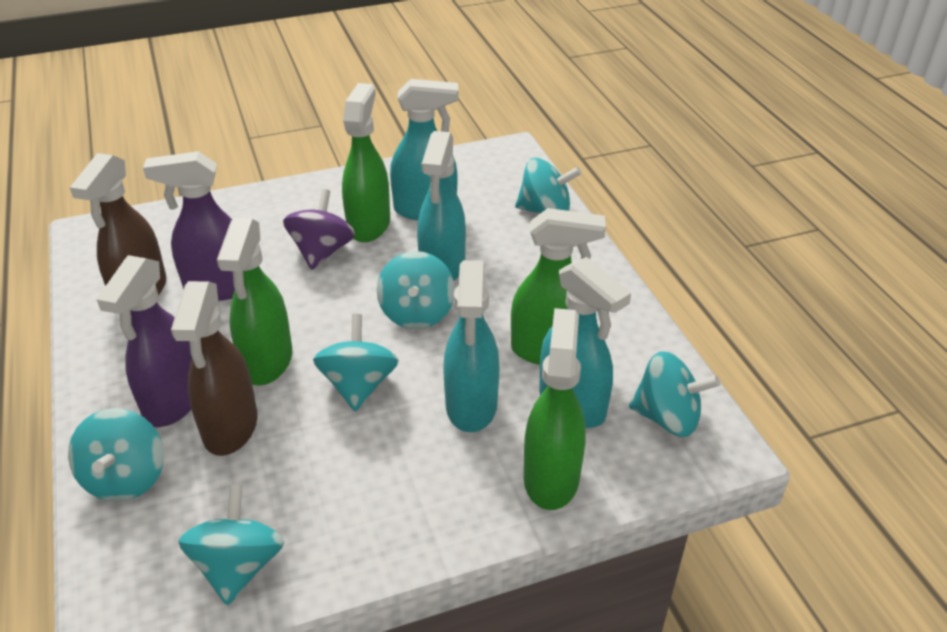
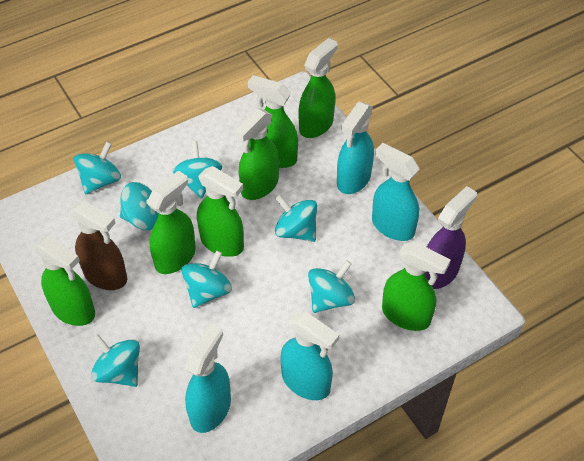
brown spray bottle: [70,153,167,295] [171,281,258,456] = 2 -> [70,200,127,290] = 1
green spray bottle: [217,218,292,385] [342,83,390,242] [511,208,606,365] [524,308,586,510] = 4 -> [33,236,95,326] [147,170,196,274] [197,166,244,257] [235,108,279,200] [248,75,298,168] [298,38,338,138] [382,242,450,331] = 7
purple spinning top: [283,189,355,270] = 1 -> none = 0
purple spray bottle: [96,255,192,427] [143,151,235,301] = 2 -> [425,186,477,289] = 1
turquoise spinning top: [68,408,164,502] [178,484,284,605] [313,314,399,411] [377,251,455,329] [515,158,581,214] [629,351,720,437] = 6 -> [74,142,121,194] [91,334,140,387] [120,182,158,230] [173,141,222,198] [181,250,232,308] [275,195,317,242] [308,260,355,313] = 7

